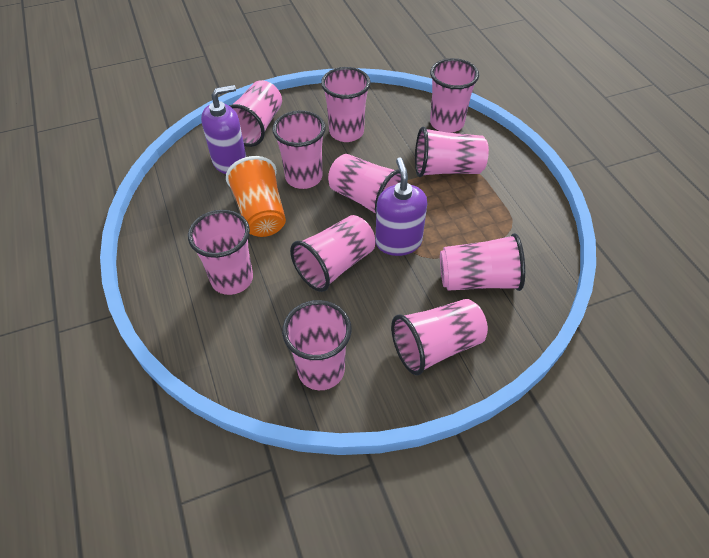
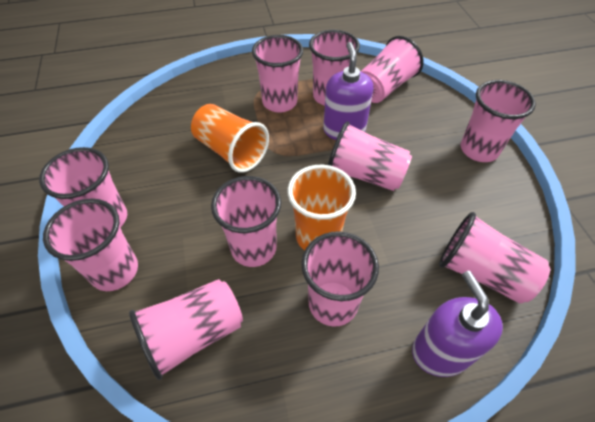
orange cup: [226,156,286,237] = 1 -> [191,104,269,173] [288,165,356,250] = 2

